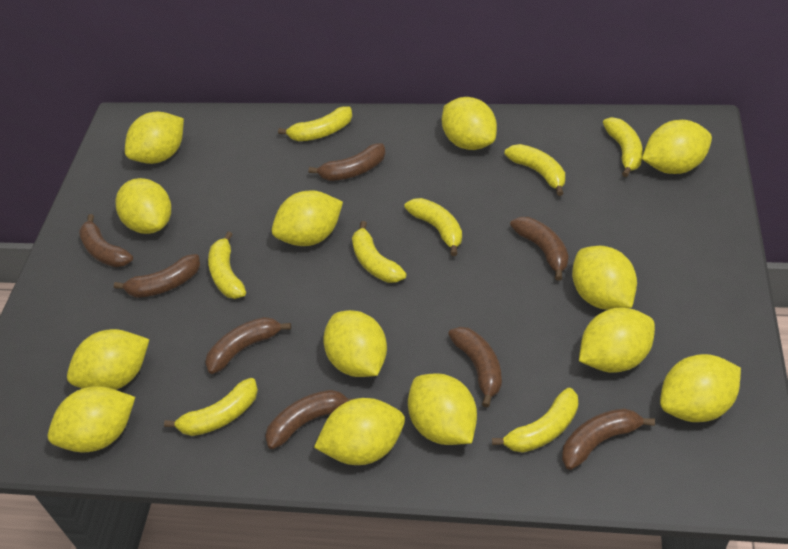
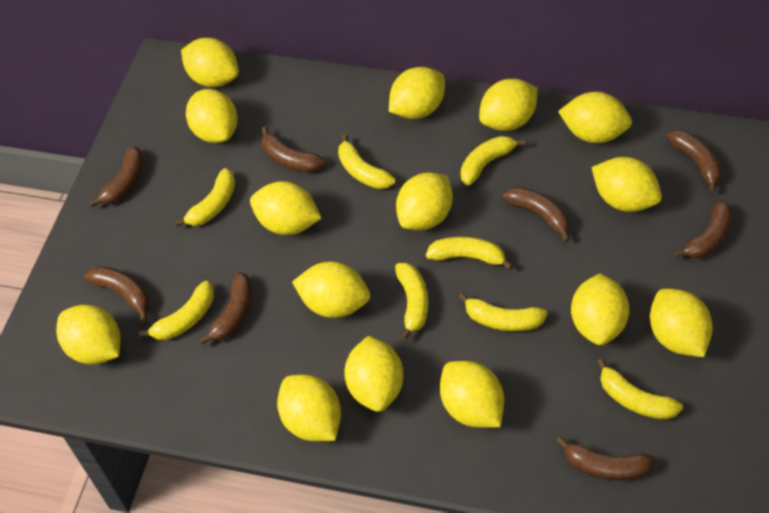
yellow lemon: [48,386,135,452] [67,329,149,390] [115,178,171,234] [125,111,184,164] [272,190,343,246] [314,398,405,465] [323,310,387,377] [408,373,477,445] [442,97,497,150] [572,246,637,310] [579,308,655,373] [642,120,712,174] [660,354,741,422] = 13 -> [56,305,121,365] [181,38,239,87] [186,89,238,143] [250,181,322,235] [277,375,341,441] [292,262,370,318] [344,336,404,412] [389,67,445,119] [396,173,453,230] [440,361,504,428] [479,79,538,131] [558,92,632,143] [571,274,630,345] [591,157,662,212] [650,289,713,357] = 15

